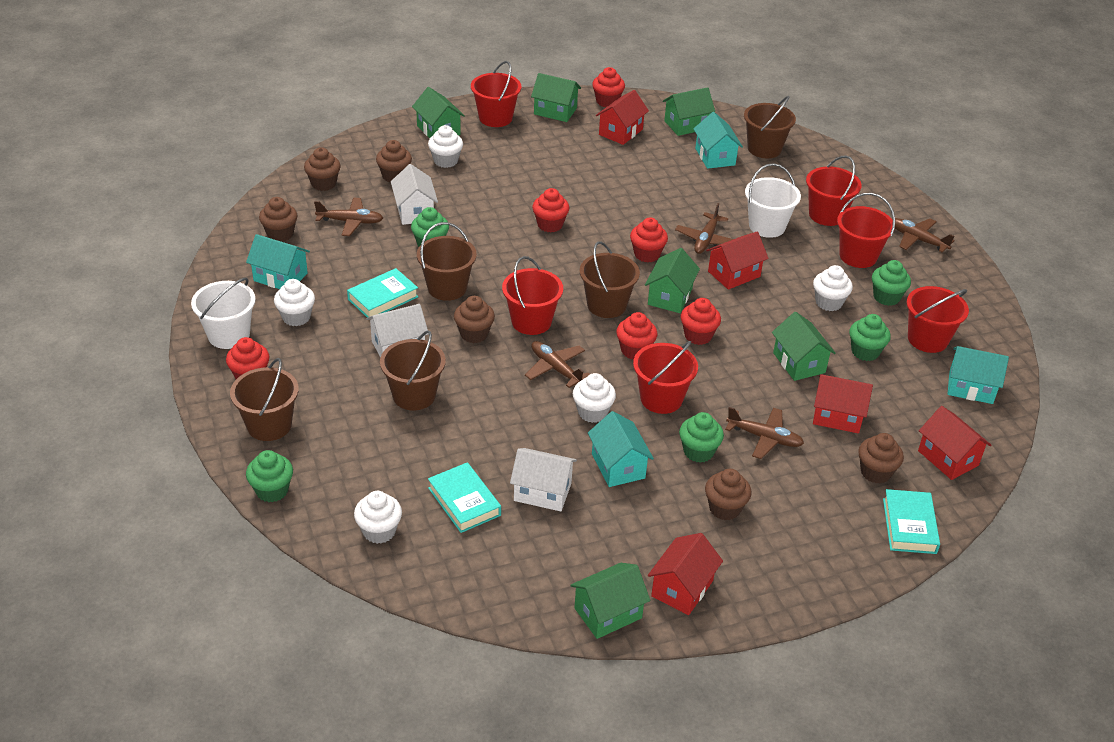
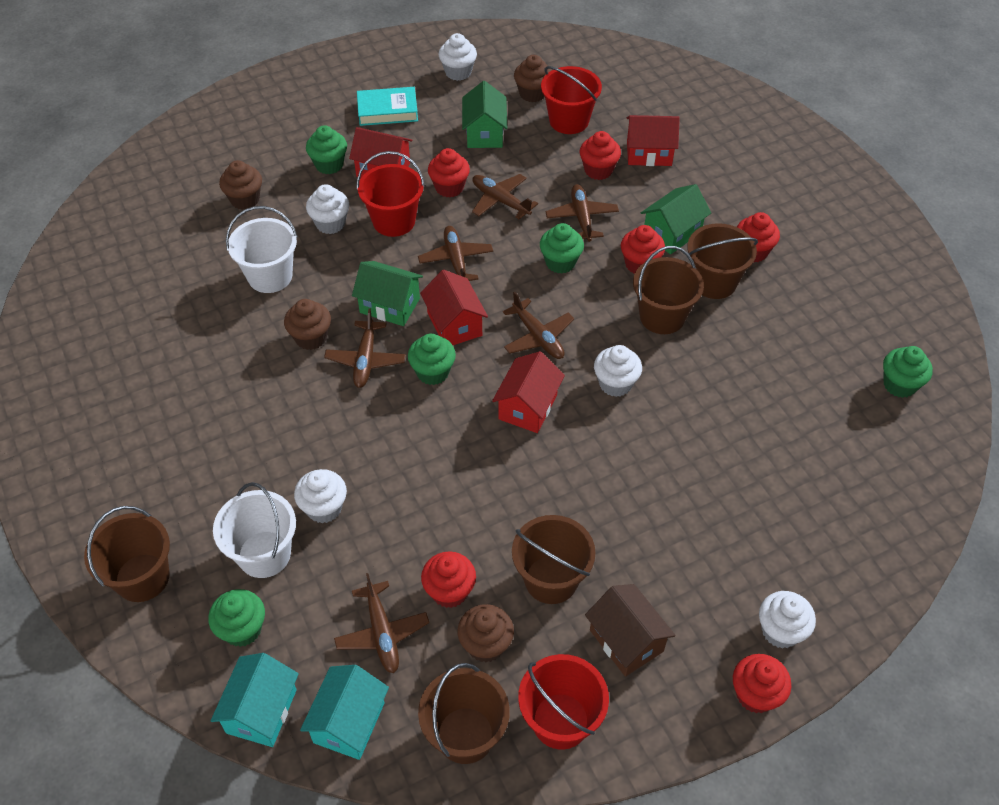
brown cupcake: [259,197,298,242] [304,147,340,191] [376,140,412,183] [454,296,495,343] [705,469,751,520] [858,433,904,484] = 6 -> [219,160,262,210] [284,299,331,350] [457,604,514,662] [514,55,552,102] = 4
brown house: none = 0 -> [585,584,676,677] = 1
brown plane: [314,197,383,236] [525,341,590,388] [675,203,733,254] [725,407,804,459] [892,218,955,253] = 5 -> [324,308,406,388] [334,573,429,673] [418,226,493,281] [472,174,538,219] [503,292,574,359] [546,184,619,242] = 6
green house: [412,87,465,138] [531,73,581,122] [570,563,650,639] [645,248,700,313] [663,87,715,136] [772,312,836,381] = 6 -> [352,261,423,326] [462,81,507,148] [641,184,711,254] = 3
red bucket: [471,61,521,127] [502,256,563,335] [633,341,698,414] [806,155,862,226] [837,193,895,268] [907,286,969,353] = 6 -> [356,151,425,237] [518,654,609,750] [541,66,602,134] = 3
red house: [596,90,649,145] [648,533,723,615] [706,232,769,290] [813,374,873,433] [918,406,992,480] = 5 -> [349,127,413,178] [420,270,488,345] [492,351,565,433] [627,115,680,166] = 4
turquoise book: [347,268,418,318] [428,462,501,533] [883,489,940,554] = 3 -> [357,87,418,126] = 1
turquoise house: [246,234,310,289] [588,411,654,487] [693,112,743,169] [948,346,1009,404] = 4 -> [211,653,299,747] [300,665,389,760] = 2
white house: [366,304,429,357] [391,164,438,225] [510,448,577,511] = 3 -> none = 0

